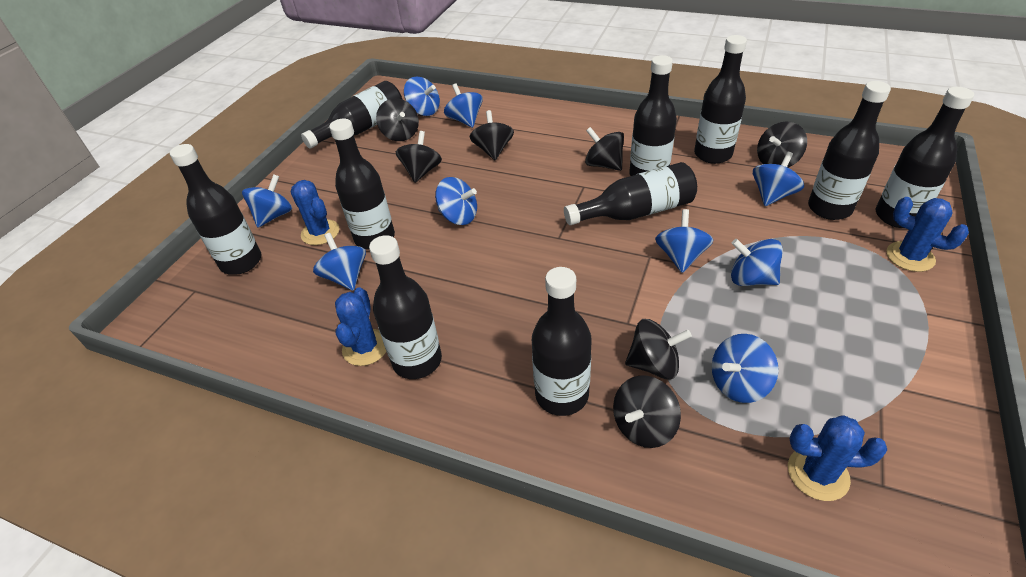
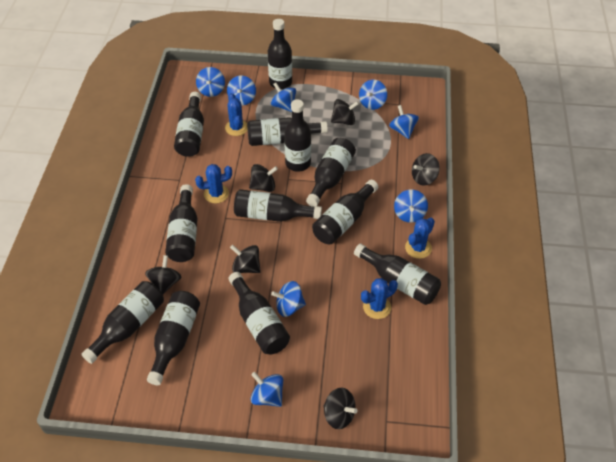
black bottle: [170,144,261,275] [301,81,402,148] [329,119,395,250] [369,235,442,379] [532,267,592,416] [564,162,697,225] [629,55,677,176] [694,35,747,164] [808,81,891,220] [876,87,974,228] = 10 -> [81,281,164,364] [147,291,200,385] [165,184,197,262] [174,92,204,157] [229,272,290,354] [234,189,322,222] [247,117,328,146] [268,19,292,89] [284,99,311,172] [306,138,356,207] [312,180,378,244] [354,243,441,305] = 12
black spinning top: [376,98,419,141] [395,131,442,183] [469,110,514,160] [585,127,624,171] [613,376,681,448] [625,319,692,380] [757,122,807,168] = 7 -> [145,255,181,294] [230,245,261,273] [249,164,278,192] [323,388,358,429] [331,99,359,125] [412,153,440,186] = 6
blue spinning top: [242,174,292,228] [313,233,366,291] [404,77,440,116] [435,177,477,225] [444,83,483,128] [655,209,714,273] [712,334,779,403] [731,239,783,286] [753,152,804,206] = 9 -> [196,67,225,97] [227,76,256,105] [251,372,283,407] [271,82,296,112] [271,281,306,317] [359,80,387,110] [389,105,419,139] [394,190,428,223] = 8

